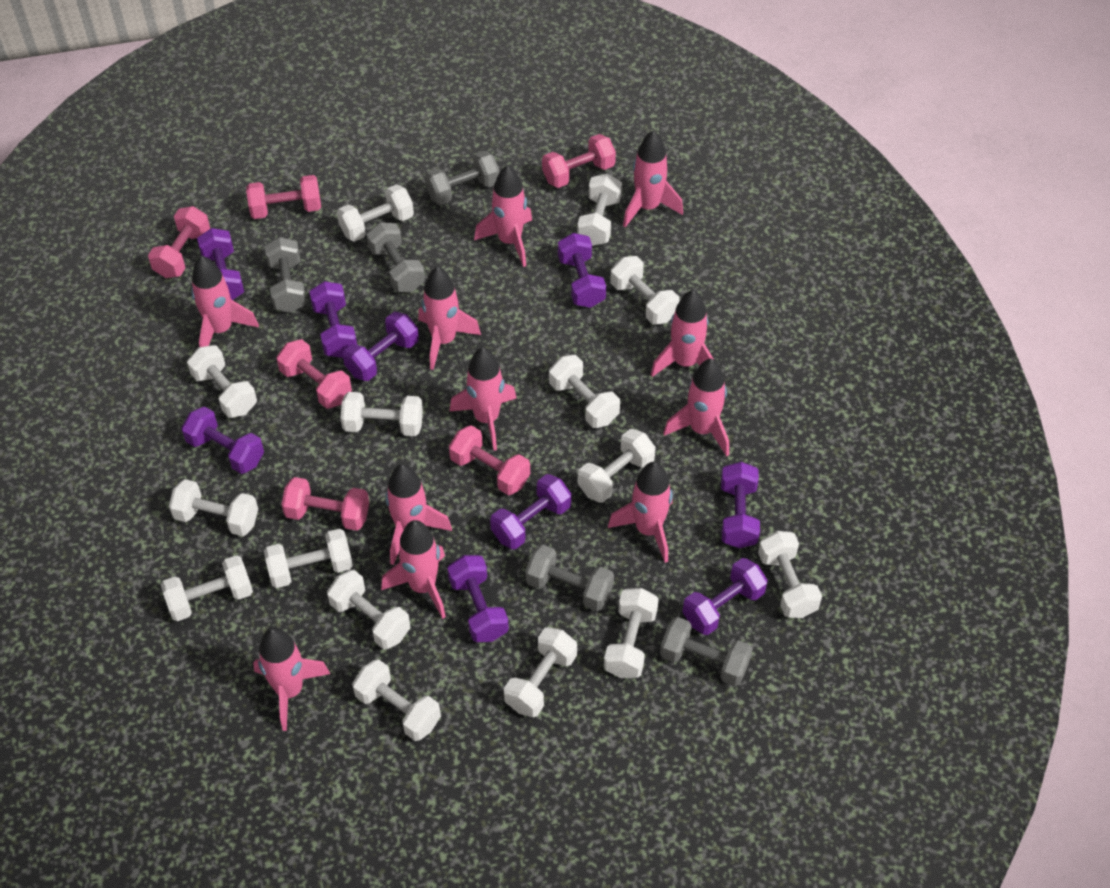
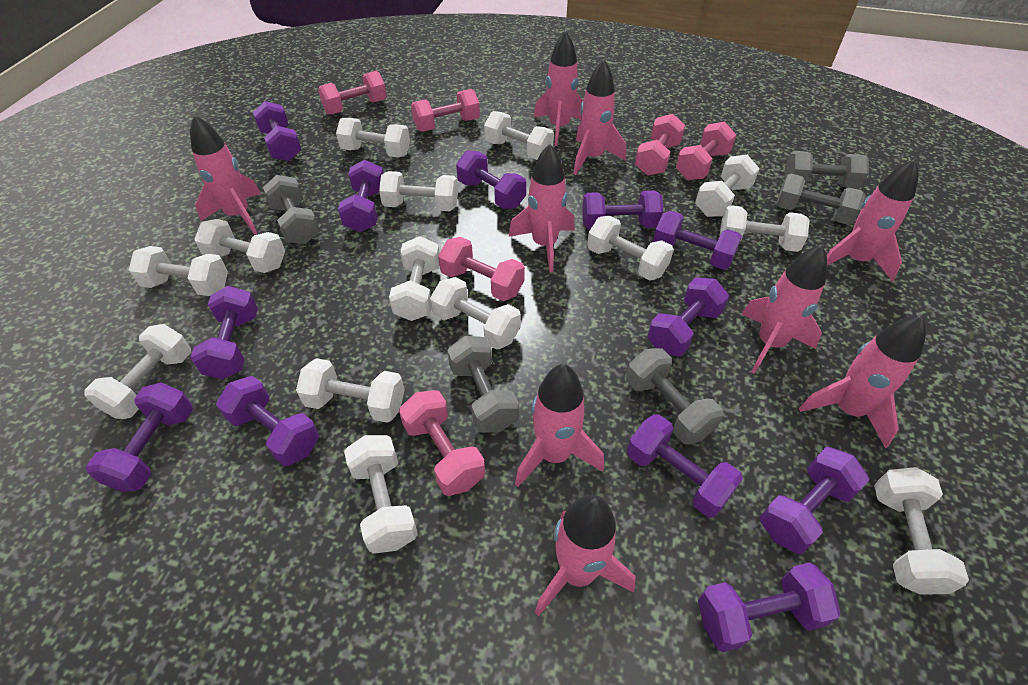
pink rocket: [191,256,259,347] [253,628,330,731] [381,520,446,619] [385,464,452,565] [418,267,481,370] [450,347,516,451] [474,165,532,267] [608,462,673,563] [623,130,683,227] [651,290,713,377] [663,359,729,457] = 11 -> [190,115,261,235] [509,144,575,272] [515,364,604,487] [533,30,583,146] [535,495,635,616] [573,59,626,175] [741,244,827,374] [799,315,926,448] [826,159,918,282] = 9
purple dumbbell: [181,406,264,474] [197,228,244,300] [309,281,357,358] [343,312,419,381] [447,555,509,642] [490,474,571,549] [558,233,606,308] [683,558,768,635] [721,462,760,548] = 9 -> [86,383,193,492] [190,286,258,379] [216,376,319,466] [253,101,301,161] [338,160,383,232] [456,150,526,209] [582,191,664,230] [627,414,743,517] [648,277,729,357] [653,211,742,270] [698,563,840,652] [760,447,869,554] = 12
white dumbbell: [161,555,253,621] [169,479,258,536] [187,345,257,418] [264,529,353,588] [327,570,411,650] [337,184,414,242] [341,392,423,436] [352,659,441,741] [504,627,577,717] [549,355,620,428] [577,173,622,246] [578,429,656,503] [604,588,659,678] [611,256,679,325] [758,531,822,618] = 15 -> [84,324,191,419] [129,246,228,296] [194,219,285,273] [296,358,405,423] [336,118,410,157] [344,435,418,554] [379,171,458,211] [389,236,440,321] [430,277,521,350] [484,111,554,160] [587,216,674,280] [695,155,760,217] [720,205,810,252] [874,467,969,595] = 14

